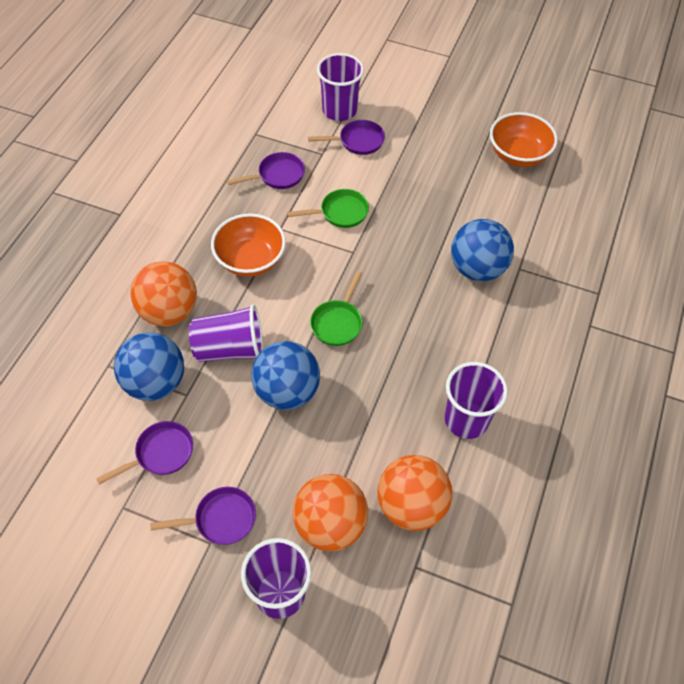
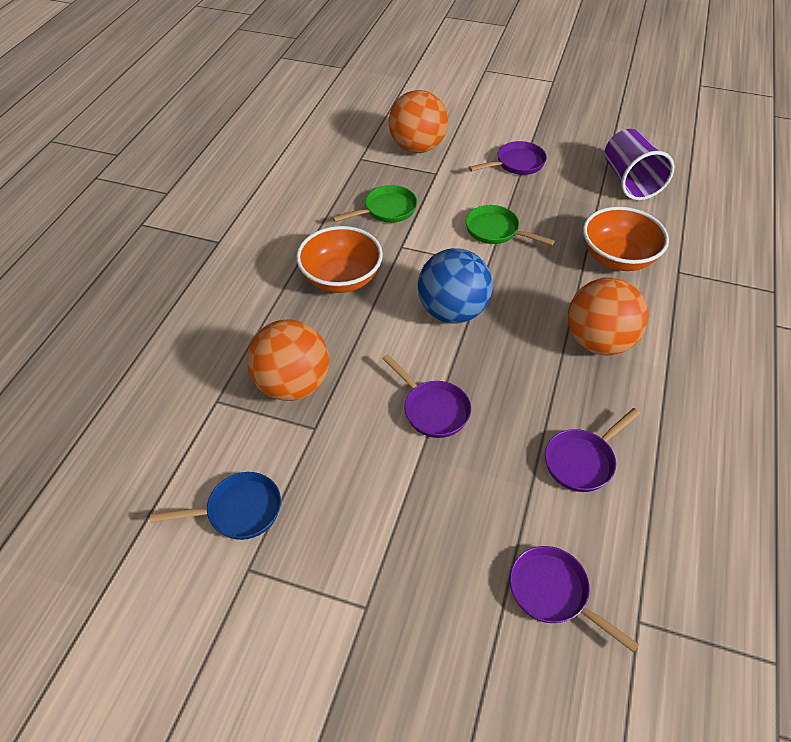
blue ball: [114,332,184,401] [251,341,320,410] [451,219,514,281] = 3 -> [418,248,493,324] = 1
blue pan: none = 0 -> [150,472,281,540] = 1
purple cup: [189,304,263,362] [241,538,312,619] [317,53,364,121] [444,362,508,439] = 4 -> [605,129,674,200] = 1

